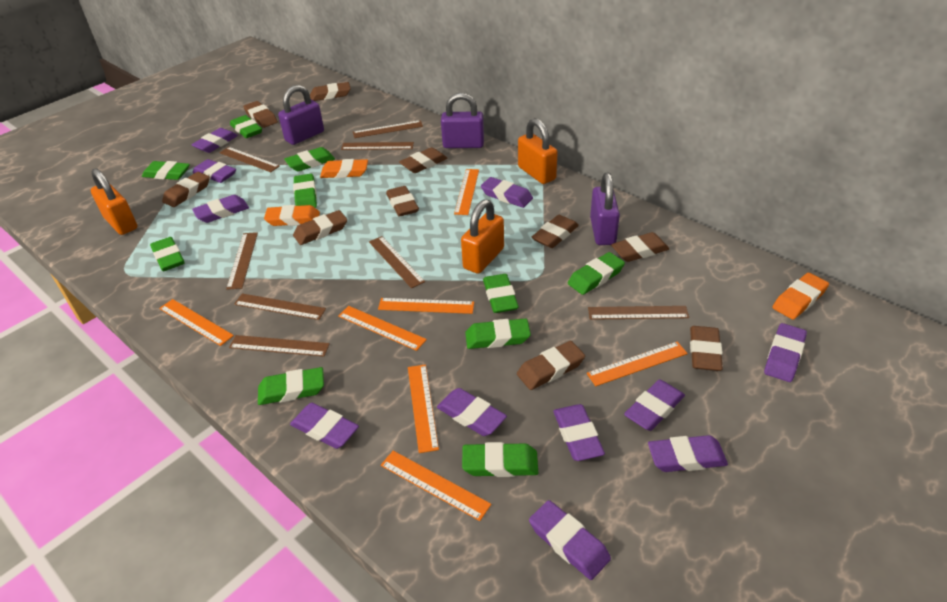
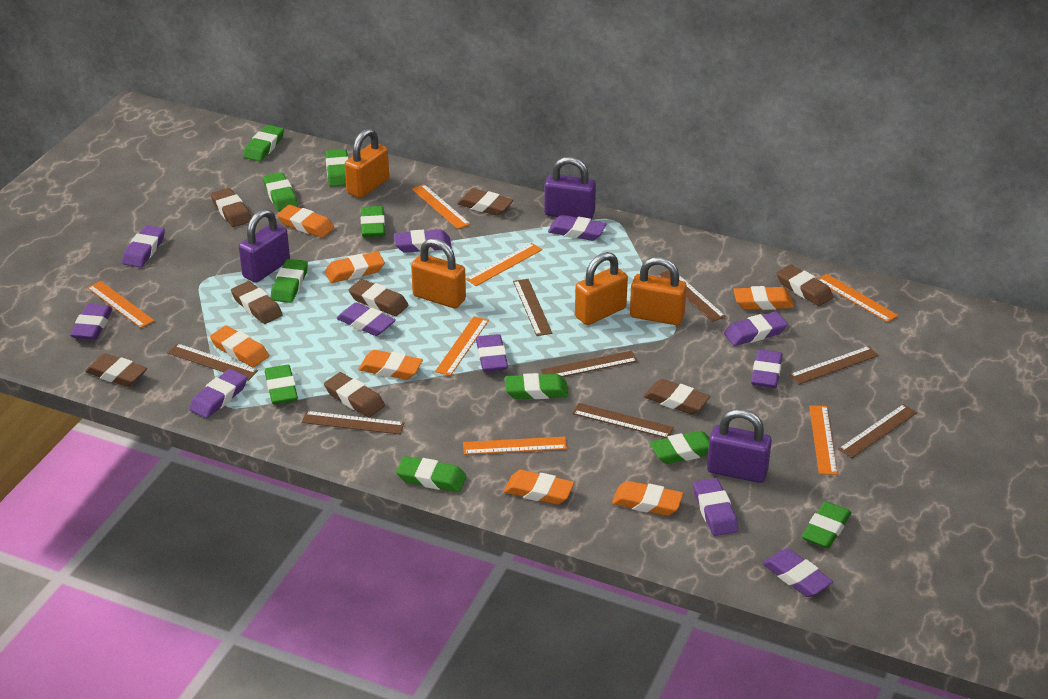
brown eraser: [162,172,210,207] [243,101,278,128] [293,210,347,245] [310,82,351,101] [386,186,419,217] [399,147,448,173] [517,341,585,390] [532,215,579,248] [611,232,669,262] [690,326,723,371] = 10 -> [85,353,147,387] [211,188,251,227] [231,281,283,324] [324,372,385,417] [349,279,408,316] [457,188,514,216] [644,379,710,414] [776,264,833,306] = 8
orange eraser: [264,205,320,226] [320,159,368,178] [772,273,829,320] = 3 -> [210,325,269,367] [277,205,334,238] [325,251,385,283] [358,350,423,380] [504,470,574,505] [612,481,684,516] [733,286,794,310] = 7
orange padlock: [91,168,137,235] [461,199,504,274] [518,118,558,184] = 3 -> [345,128,389,198] [411,238,466,309] [575,252,628,325] [630,257,687,325] = 4

